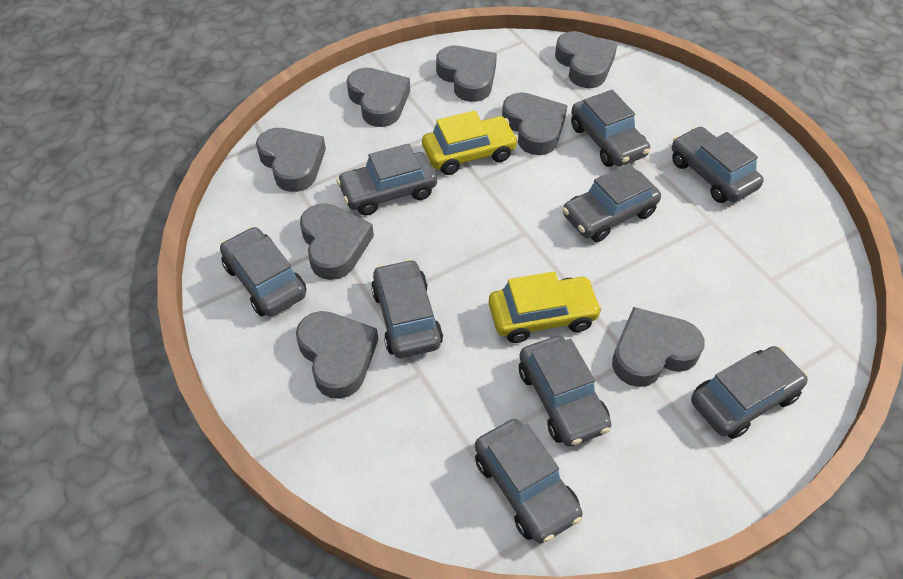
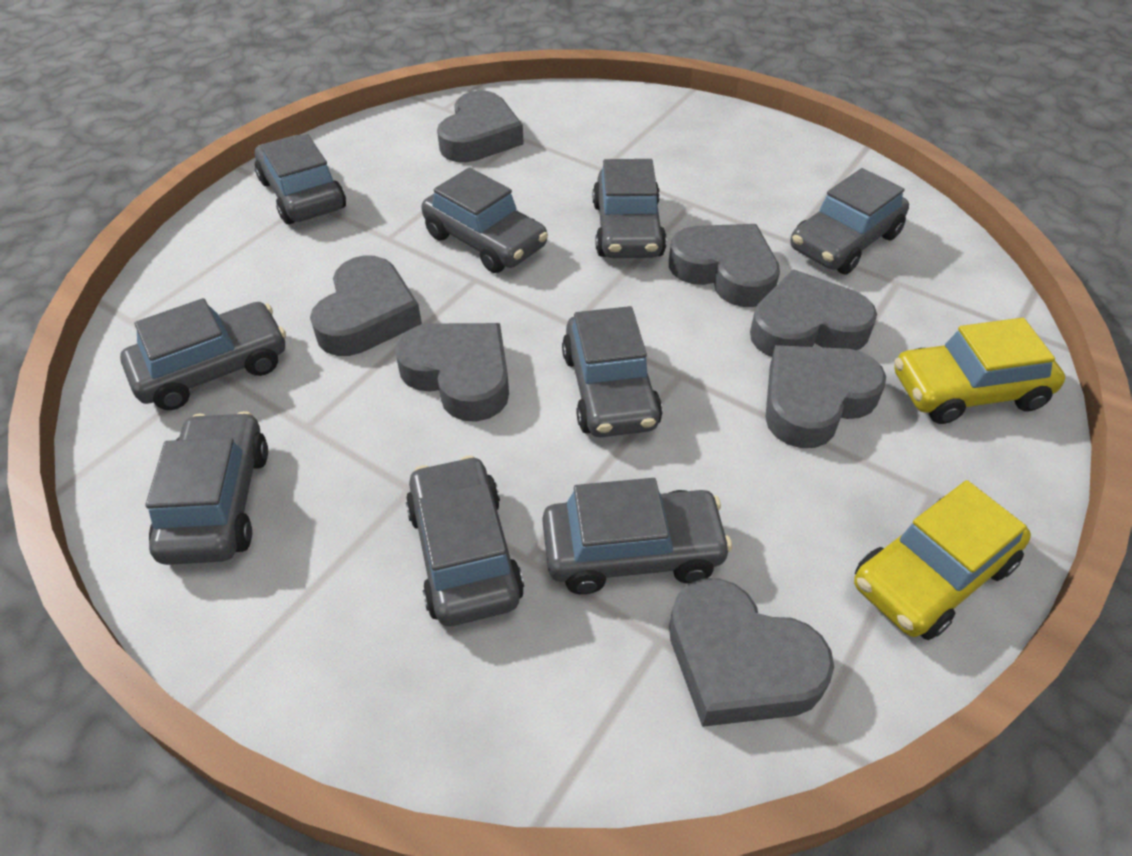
grey heart: [256,128,326,192] [296,311,378,399] [300,203,374,280] [347,68,410,127] [436,46,497,102] [502,92,567,155] [555,31,617,88] [612,307,705,387] = 8 -> [310,255,422,356] [395,323,509,422] [437,90,524,162] [669,224,780,307] [669,578,834,727] [750,269,877,357] [765,345,886,448] = 7

